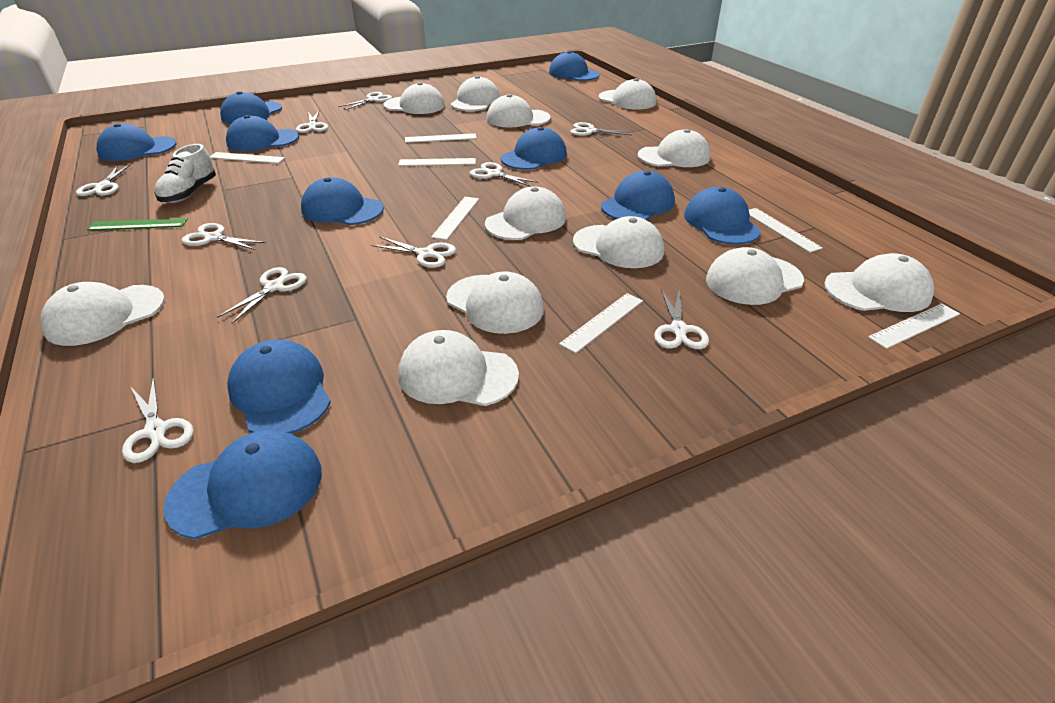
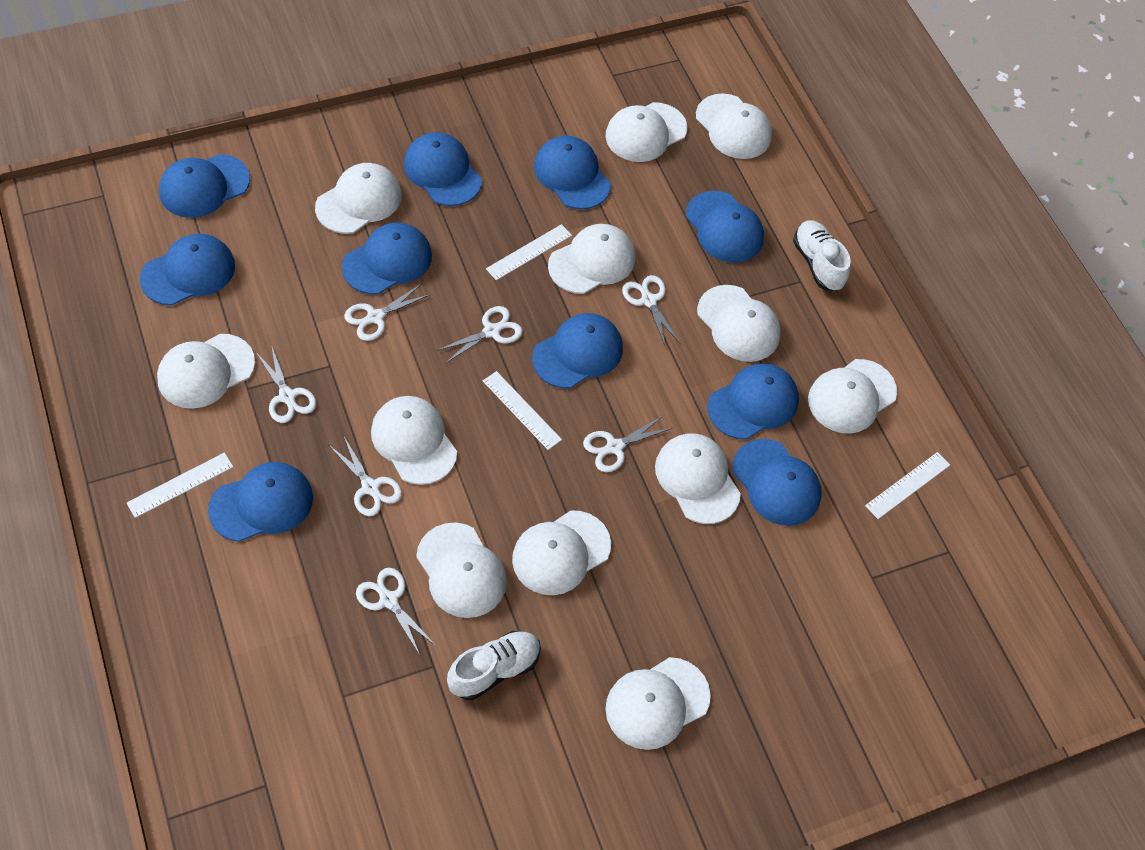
green ruler: [87,218,188,231] = 1 -> none = 0
white ruler: [210,152,285,164] [398,158,476,166] [405,133,477,143] [431,197,479,240] [559,293,643,353] [749,208,823,253] [868,304,960,349] = 7 -> [127,453,233,518] [483,371,562,450] [486,224,572,280] [865,452,950,519] = 4
white scissors: [76,164,131,196] [122,377,194,463] [182,223,266,250] [217,267,307,323] [296,110,328,133] [338,92,392,110] [371,237,456,268] [470,162,538,187] [570,122,633,136] [654,289,709,349] = 10 -> [255,345,316,423] [329,437,402,516] [344,284,431,341] [356,568,435,655] [436,306,523,363] [583,415,672,472] [622,275,681,347] = 7
white shoe: [155,144,216,203] = 1 -> [447,631,541,700] [793,220,851,291] = 2

